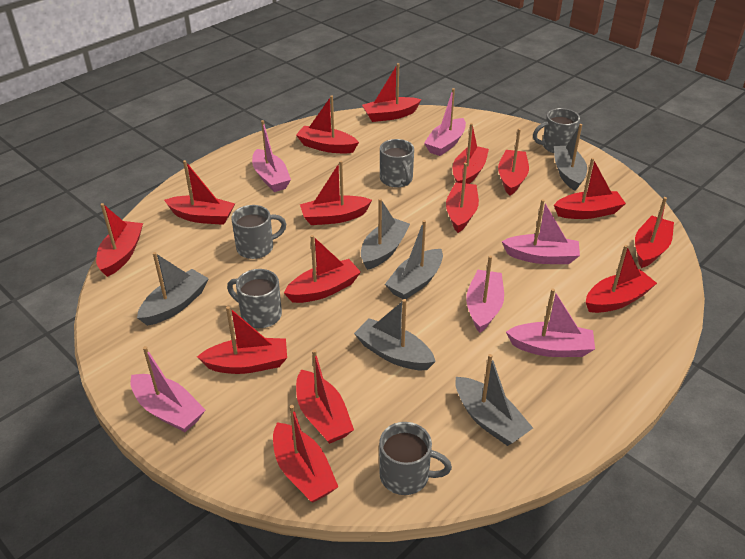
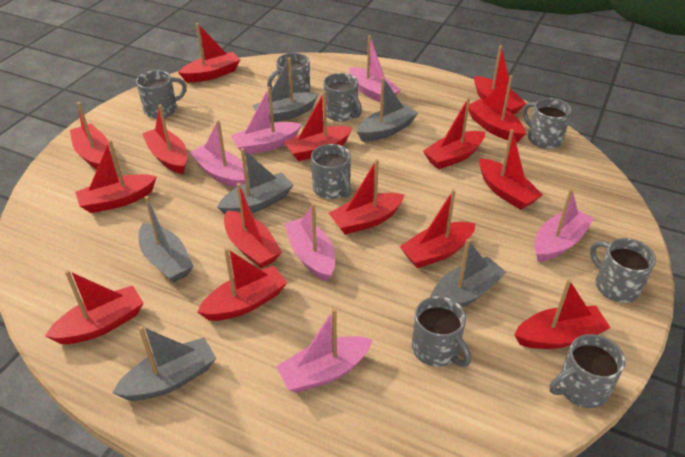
grey mug: [227,269,282,328] [231,205,286,259] [379,422,452,495] [380,139,414,187] [533,108,580,153] = 5 -> [136,70,187,119] [267,53,310,93] [311,144,351,199] [323,73,362,122] [412,296,471,367] [522,98,572,149] [549,334,625,408] [590,238,656,303] = 8

